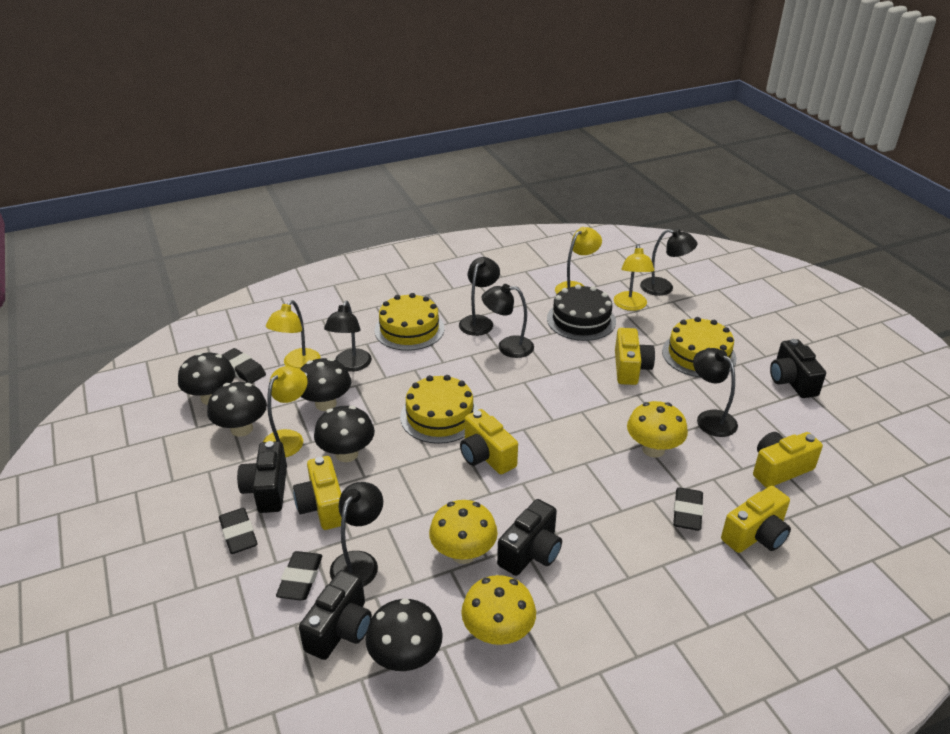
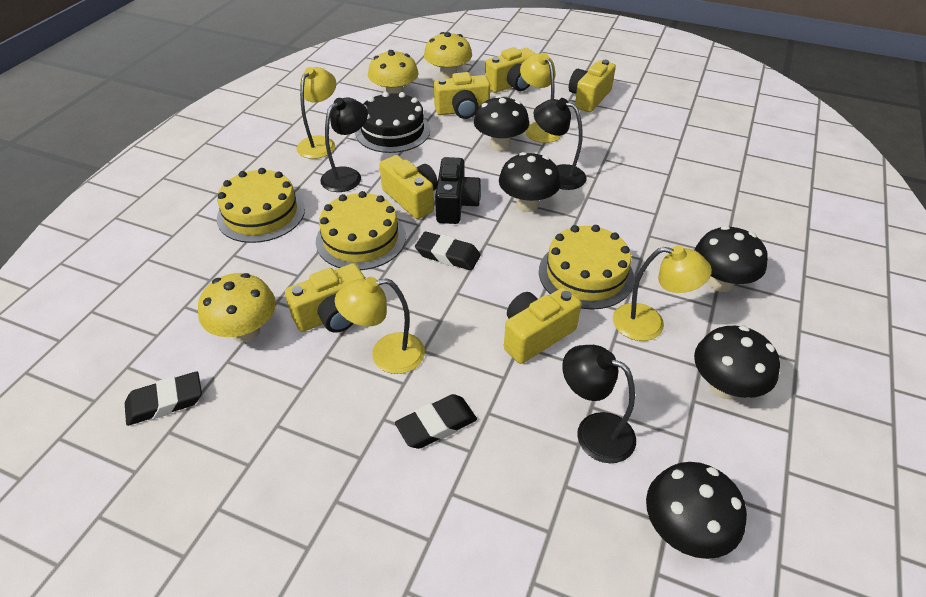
black camera: [237,441,287,513] [299,570,372,660] [497,499,562,576] [770,339,826,398] = 4 -> [435,157,481,224] = 1
black eraser: [219,508,257,554] [222,348,266,384] [276,551,322,601] [673,487,703,531] = 4 -> [125,371,202,426] [395,394,477,449] [415,232,481,270] = 3
black lamp: [324,301,372,372] [330,482,383,587] [459,257,500,336] [482,284,534,358] [640,228,698,296] [693,348,738,437] = 6 -> [320,97,368,192] [534,98,587,190] [562,345,636,463] = 3
yellow camera: [293,456,342,530] [460,409,518,474] [615,328,655,385] [721,486,791,553] [753,432,823,488] = 5 -> [285,263,365,333] [379,155,438,219] [434,72,490,119] [485,47,536,93] [504,288,582,364] [569,60,616,112] = 6

